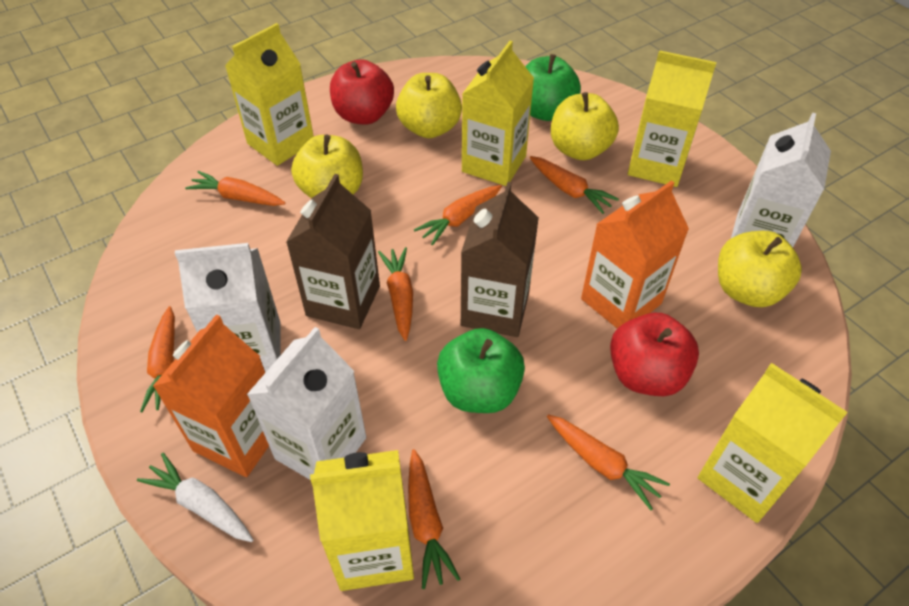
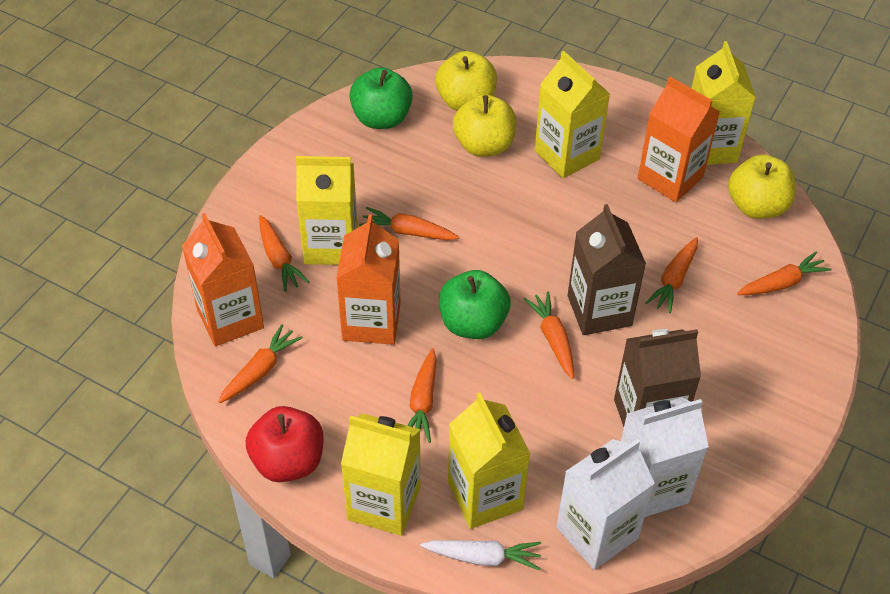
orange carton: [153,314,269,477] [581,181,689,329] = 2 -> [182,213,264,346] [336,215,401,345] [638,76,720,202] = 3
red apple: [330,59,394,124] [610,313,699,396] = 2 -> [246,406,324,482] = 1
white carton: [175,243,281,373] [247,327,366,480] [731,113,831,247] = 3 -> [557,439,655,570] [621,397,709,517] = 2
yellow apple: [291,134,363,199] [396,73,462,138] [551,92,619,160] [718,231,802,307] = 4 -> [435,51,497,111] [453,94,516,157] [728,154,796,219] = 3

